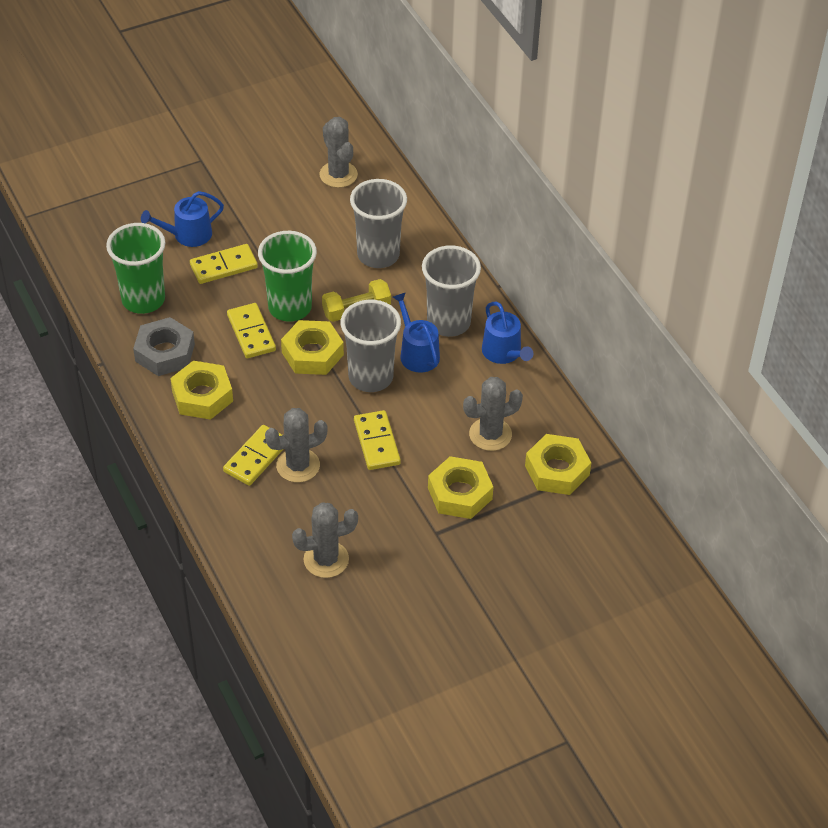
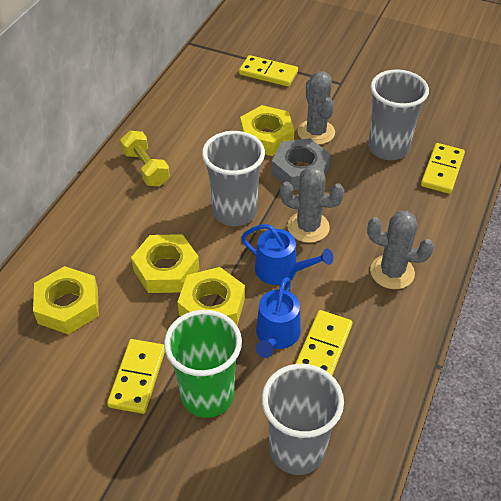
blue watering can: [141,191,224,247] [393,292,440,373] [482,302,533,364] = 3 -> [241,224,333,285] [256,277,301,358] = 2
green cup: [106,223,166,314] [258,231,317,322] = 2 -> [164,310,242,418] = 1
grey cactus: [265,408,328,482] [292,502,358,578] [320,117,358,188] [463,377,523,451] = 4 -> [280,165,344,243] [298,71,335,145] [367,211,434,289] = 3

